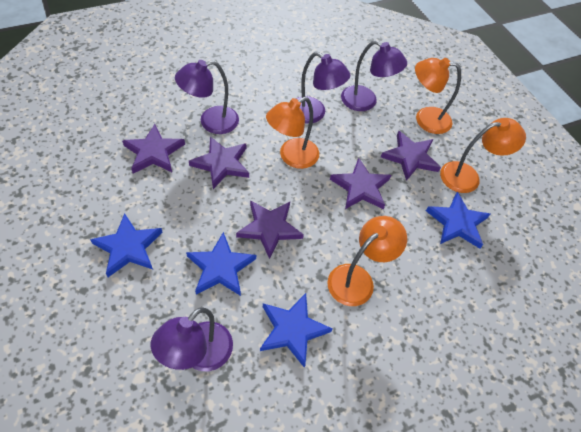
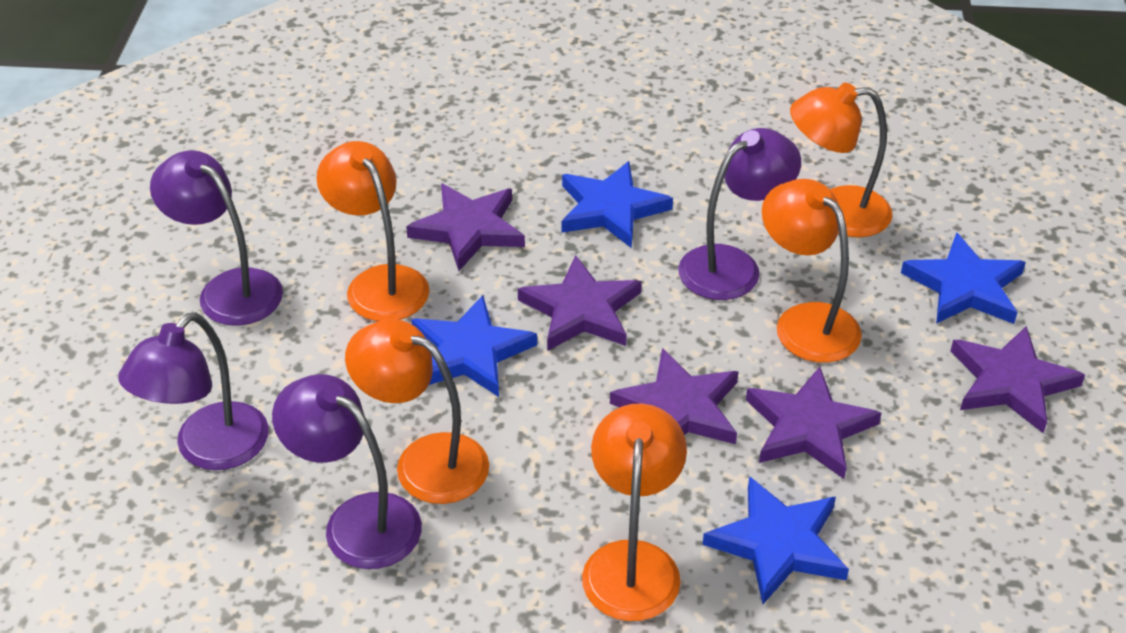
orange lamp: [266,97,319,169] [327,216,407,306] [415,58,461,134] [440,118,526,193] = 4 -> [316,141,429,321] [345,319,489,504] [582,404,687,621] [762,179,862,363] [790,83,892,237] = 5

